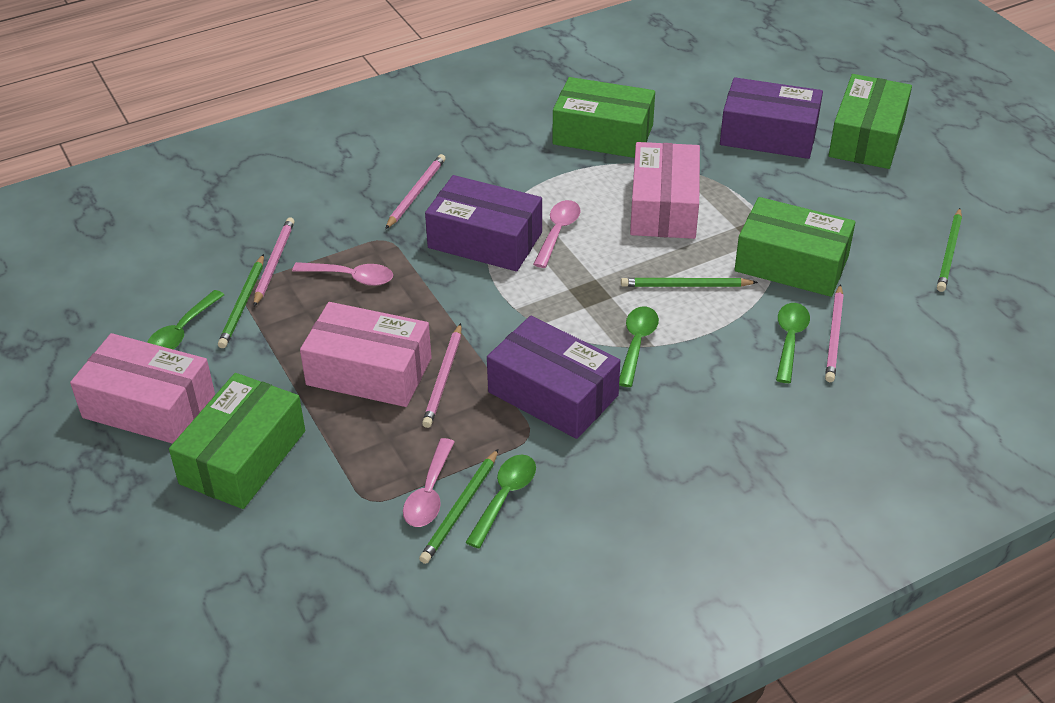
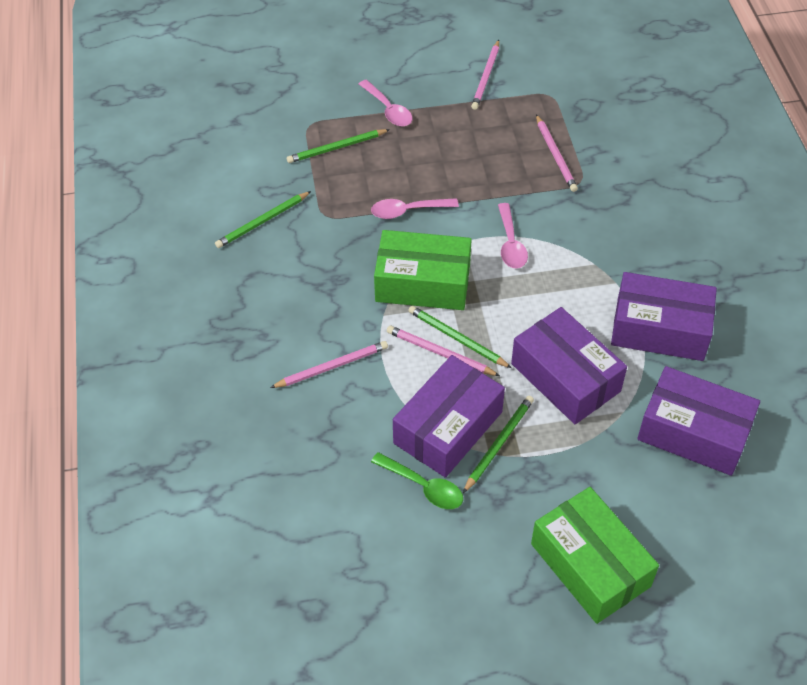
green box: [169,373,305,509] [553,77,655,158] [735,197,855,297] [829,74,912,169] = 4 -> [374,230,472,310] [531,487,659,624] = 2
green spoon: [147,290,224,350] [465,455,536,548] [619,307,659,387] [776,303,810,383] = 4 -> [371,452,463,509] = 1
pink box: [70,333,215,444] [300,302,432,407] [630,142,700,239] = 3 -> none = 0
purple box: [425,175,542,271] [487,316,620,439] [720,77,823,159] = 3 -> [393,355,505,478] [511,307,627,424] [611,272,717,361] [637,366,760,476] = 4

